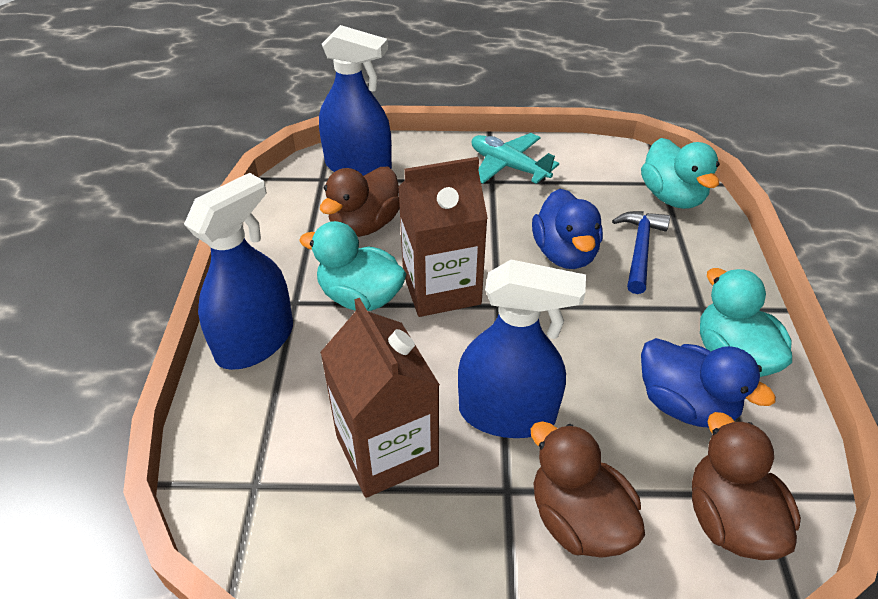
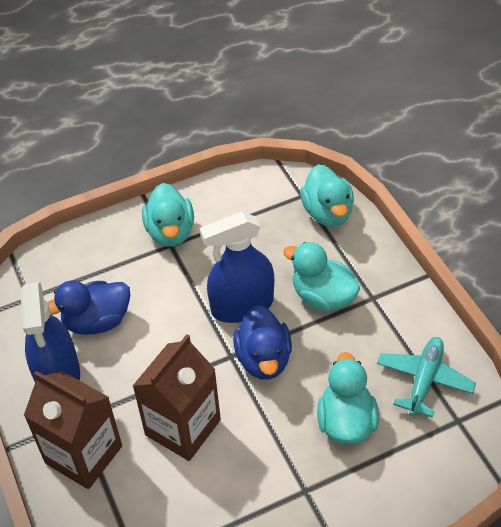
blue hammer: [612,211,670,294] = 1 -> none = 0
blue spray bottle: [184,173,293,370] [319,25,392,176] [458,260,586,438] = 3 -> [20,282,80,382] [200,212,274,323] = 2
brown duck: [320,167,400,237] [531,421,645,558] [692,412,801,560] = 3 -> none = 0
turquoise duck: [299,221,406,311] [641,138,720,209] [700,268,792,377] = 3 -> [142,183,194,247] [283,242,360,312] [300,164,354,226] [317,352,379,444] = 4

